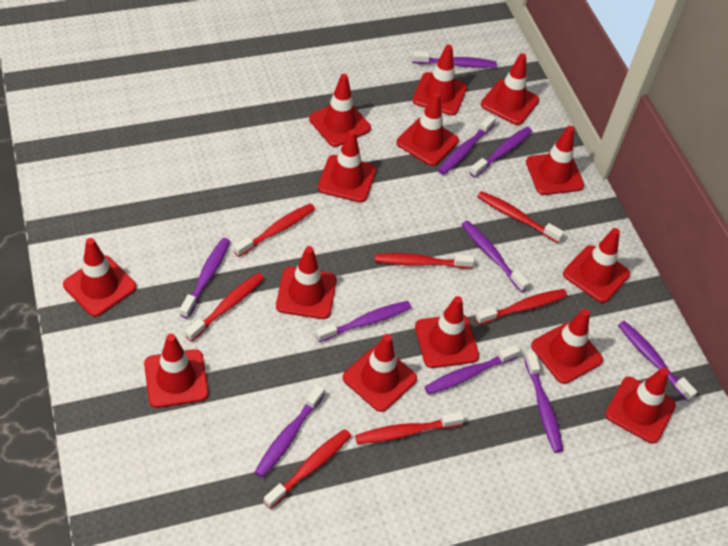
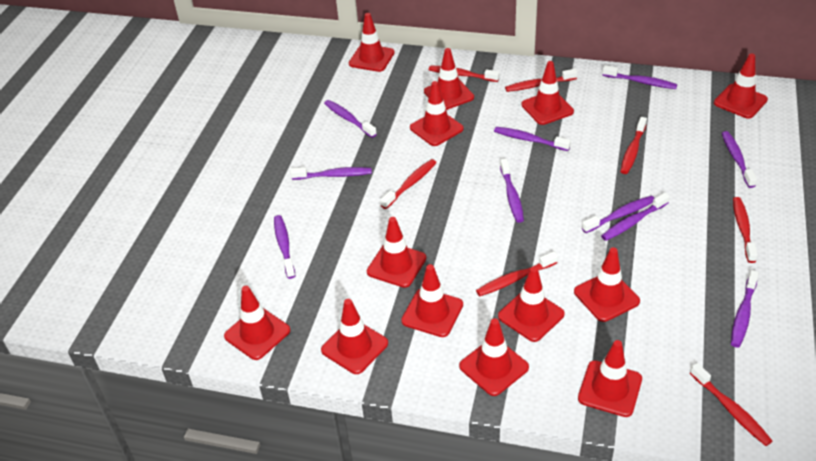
red traffic cone: [63,238,137,317] [144,334,209,408] [276,246,337,319] [309,74,371,147] [318,130,376,202] [343,334,417,412] [396,92,459,166] [412,44,467,115] [415,296,479,368] [481,53,539,125] [526,126,584,195] [531,309,603,384] [563,228,630,303] [605,368,676,444] = 14 -> [224,286,290,360] [321,299,388,374] [349,13,395,72] [367,217,426,288] [401,264,463,337] [410,81,464,146] [424,48,474,110] [459,318,529,396] [498,266,565,342] [521,61,574,125] [574,247,640,322] [578,340,642,417] [714,53,768,119] = 13

